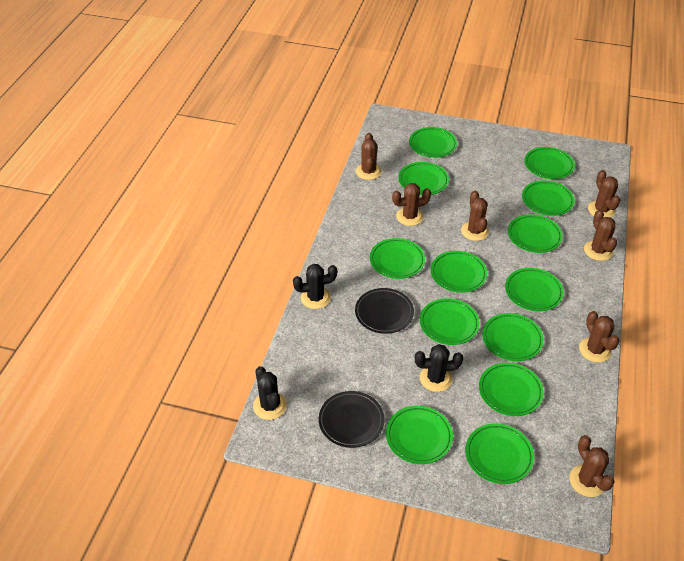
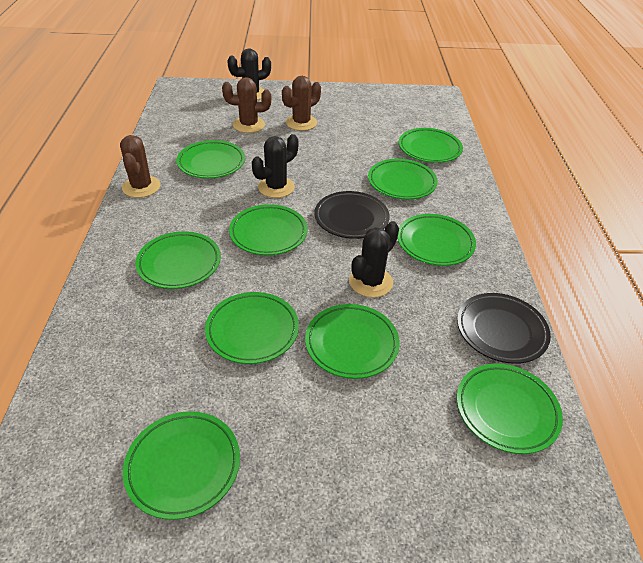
brown cactus: [356,133,382,180] [392,183,431,226] [461,191,489,241] [569,435,615,497] [579,311,620,363] [584,210,617,261] [588,170,620,218] = 7 -> [120,135,160,198] [222,77,271,133] [282,76,321,131] = 3
green plate: [370,238,425,279] [386,406,453,464] [399,162,449,195] [409,127,457,158] [420,298,480,345] [431,251,487,293] [465,423,534,484] [479,363,544,416] [482,313,544,361] [505,268,564,311] [508,214,563,253] [522,181,575,216] [524,147,575,179] = 13 -> [123,411,240,520] [135,231,221,289] [176,140,245,178] [205,292,299,364] [229,204,308,255] [305,304,400,379] [368,159,438,200] [397,214,476,266] [399,128,463,163] [457,364,563,454] = 10

